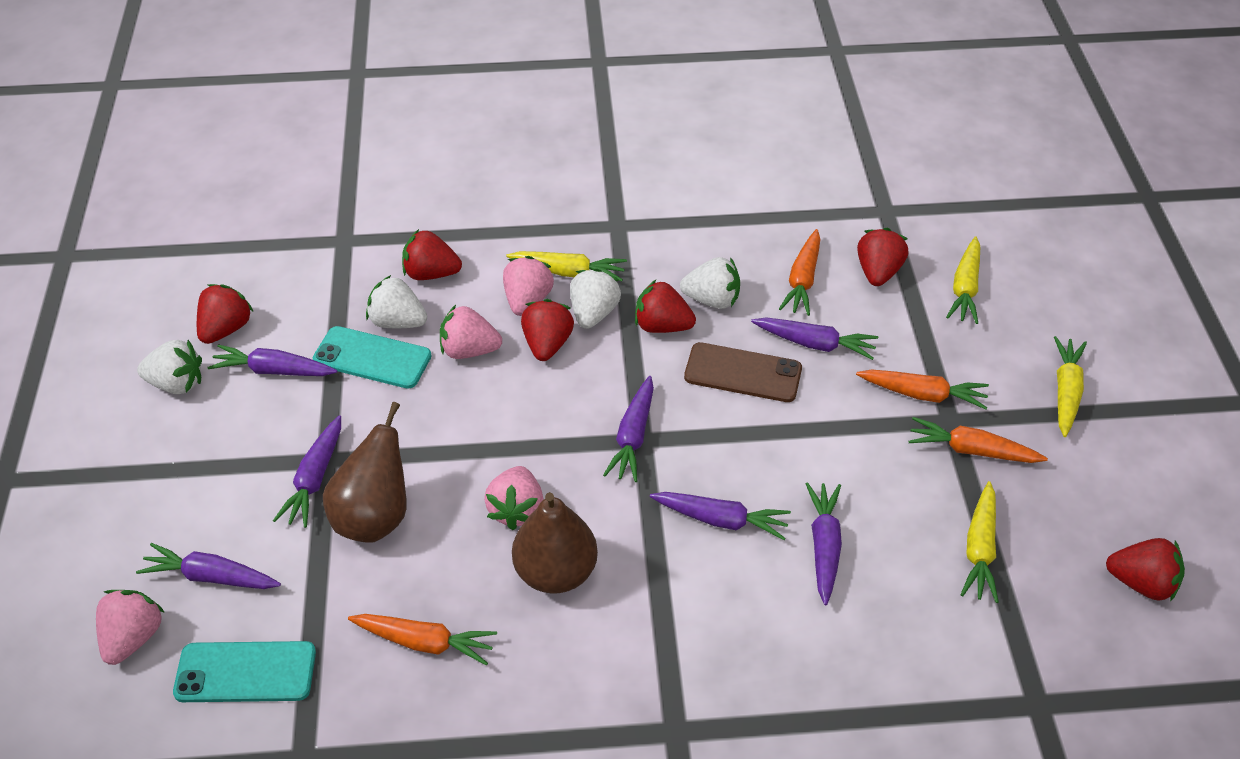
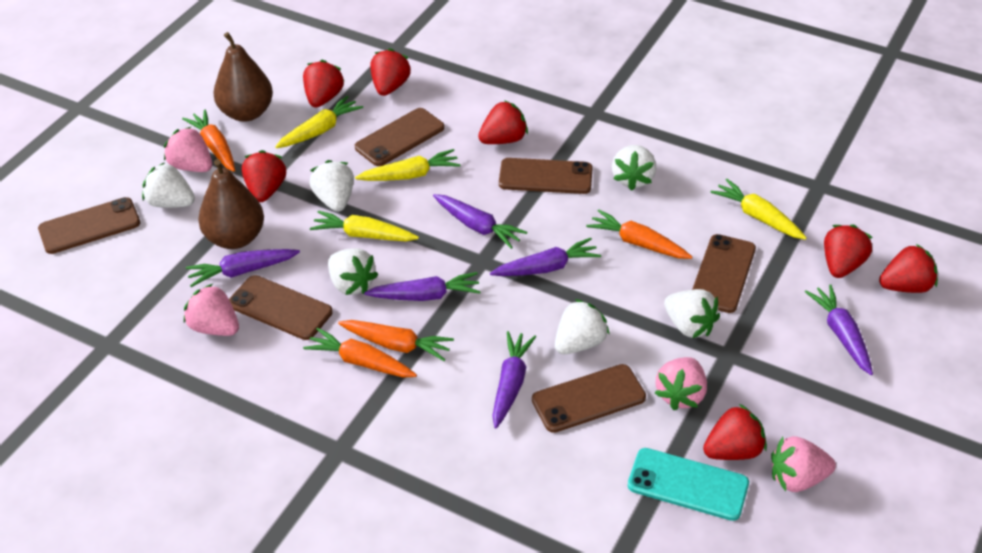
brown phone: [684,342,802,402] = 1 -> [38,197,140,254] [229,275,333,340] [355,108,445,166] [499,158,593,194] [532,364,646,433] [692,234,756,313] = 6
purple carrot: [136,543,281,589] [208,344,337,376] [273,415,341,528] [603,376,654,482] [650,492,791,540] [751,317,878,360] [806,482,842,605] = 7 -> [186,249,300,287] [364,272,481,301] [433,194,527,249] [490,238,601,276] [492,331,536,428] [805,285,873,375] = 6
red strawberry: [197,284,254,344] [402,229,462,280] [521,299,574,361] [635,280,696,333] [857,228,908,286] [1106,538,1185,602] = 6 -> [242,150,286,202] [303,60,344,108] [371,48,411,96] [478,100,528,144] [703,404,767,460] [824,225,873,278] [879,244,938,293] = 7
turquoise phone: [173,641,316,702] [313,326,432,389] = 2 -> [628,448,749,521] = 1
white strawberry: [137,340,202,394] [366,275,427,328] [570,268,621,329] [680,257,740,309] = 4 -> [142,162,195,208] [309,160,354,212] [328,248,378,295] [555,299,610,354] [612,145,656,191] [664,289,720,338] = 6

